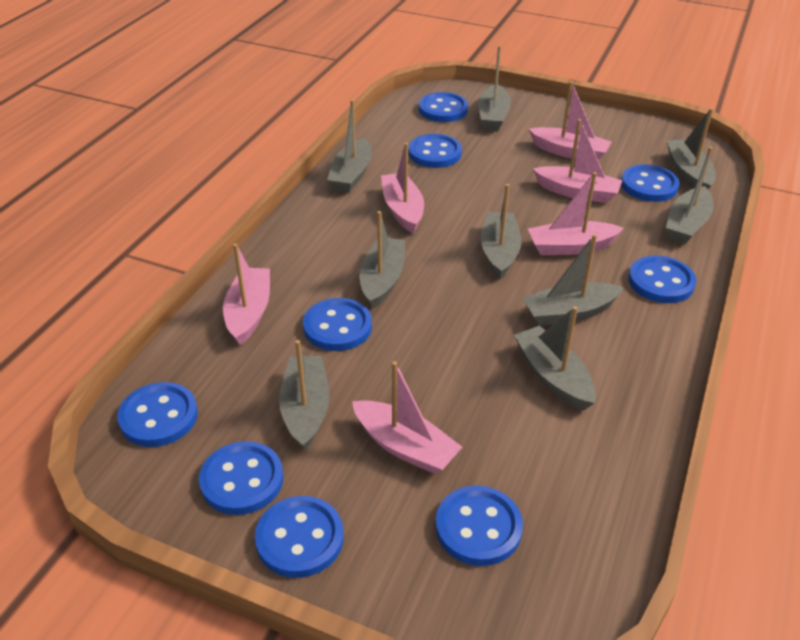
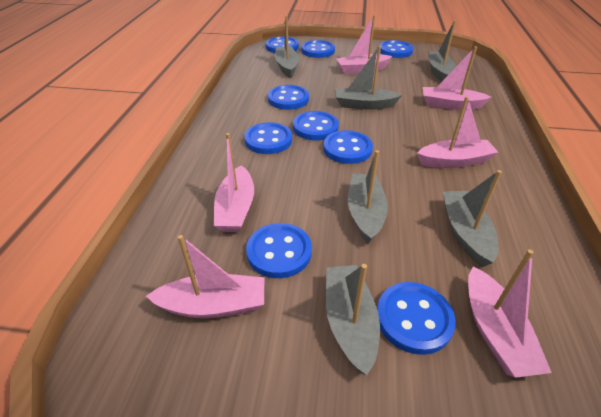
grey boat: [279,340,330,450] [327,100,372,193] [359,211,405,309] [478,46,511,131] [481,184,522,279] [514,306,596,411] [522,234,624,326] [666,147,713,244] [667,108,716,189] = 9 -> [275,15,299,78] [326,264,380,376] [336,46,402,110] [348,150,388,244] [428,20,456,82] [443,170,502,267] = 6

